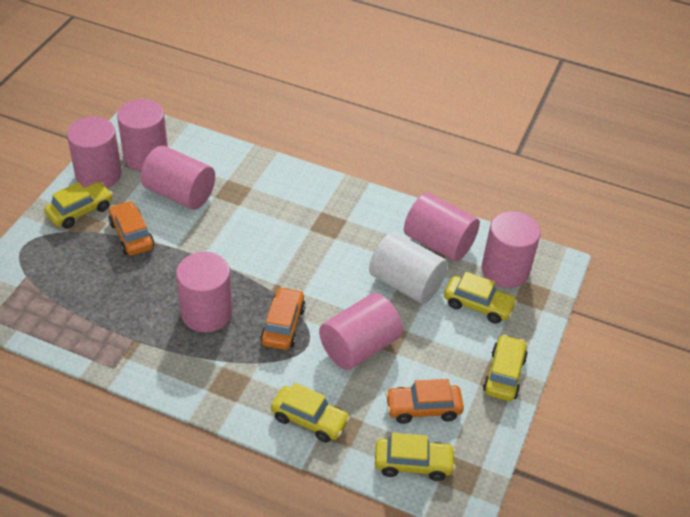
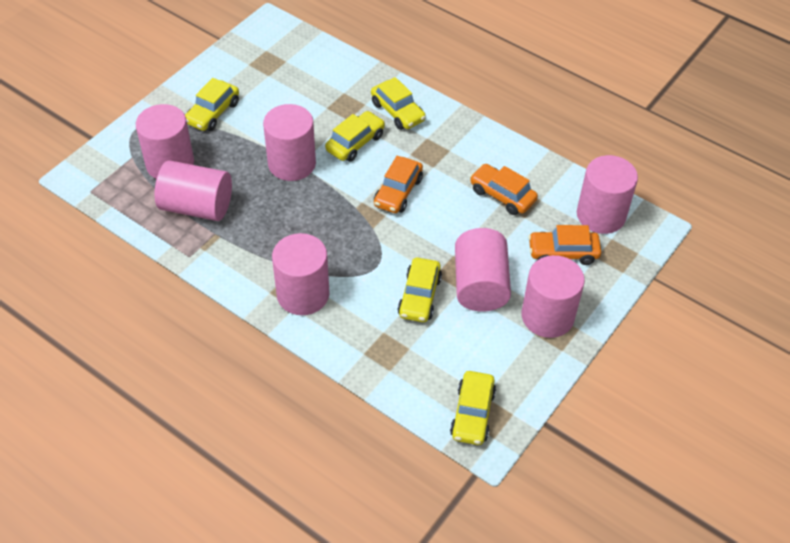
white cylinder: [369,232,448,304] = 1 -> none = 0

